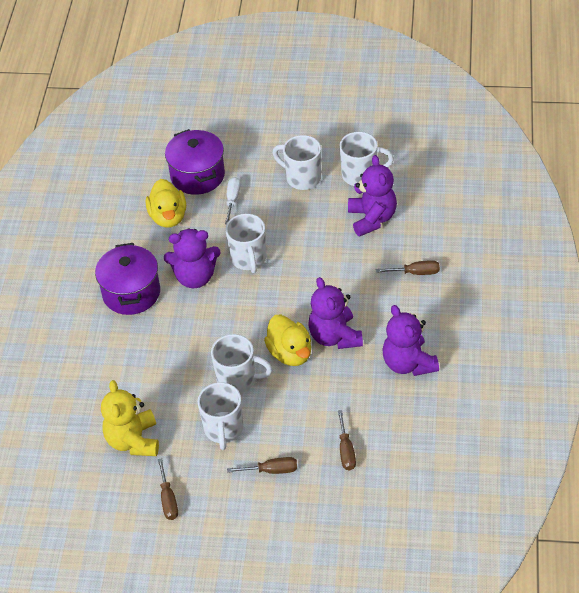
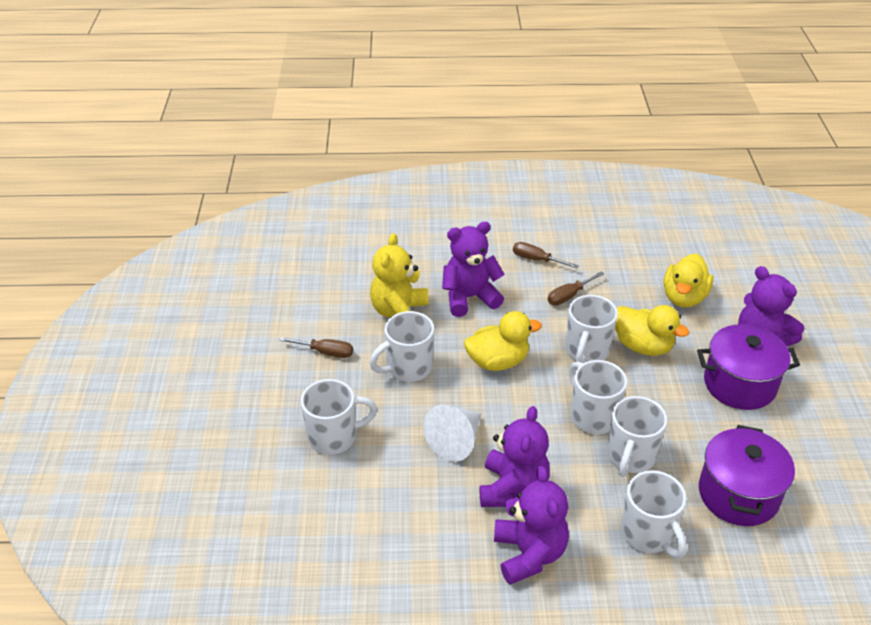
brown screwdriver: [158,458,178,520] [227,457,297,474] [338,410,356,470] [376,260,440,275] = 4 -> [279,337,353,358] [513,242,579,268] [548,271,604,305] = 3
white cone: none = 0 -> [423,405,481,462] = 1
white mug: [198,382,243,450] [211,334,272,393] [225,214,266,273] [273,135,321,190] [339,132,394,186] = 5 -> [301,379,377,455] [369,311,434,382] [566,295,618,363] [569,360,627,434] [607,396,667,477] [621,470,687,558] = 6
white screwdriver: [225,177,241,224] = 1 -> none = 0
yellow duck: [146,179,186,228] [264,314,311,366] = 2 -> [464,311,542,371] [615,305,690,356] [664,253,713,308] = 3

